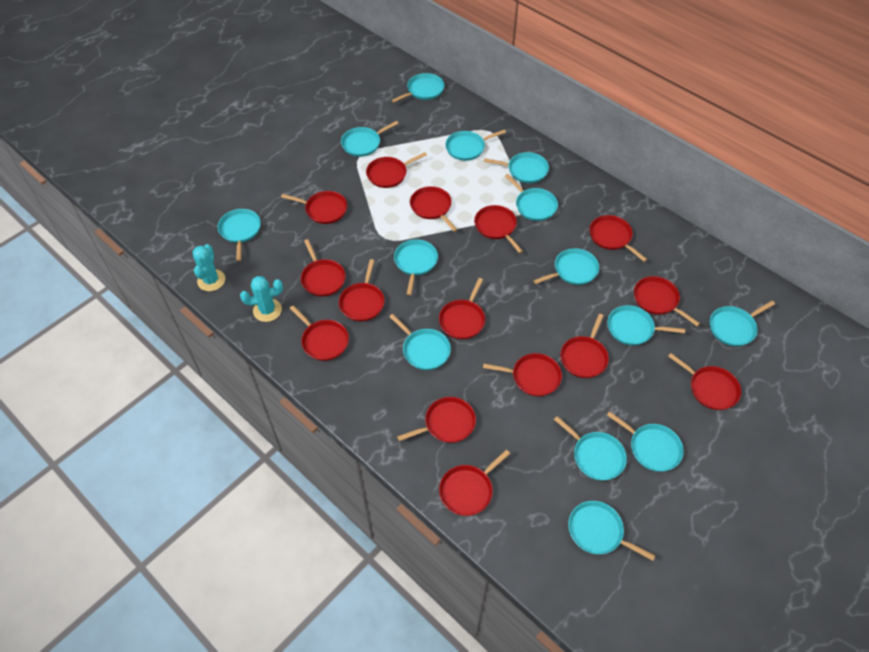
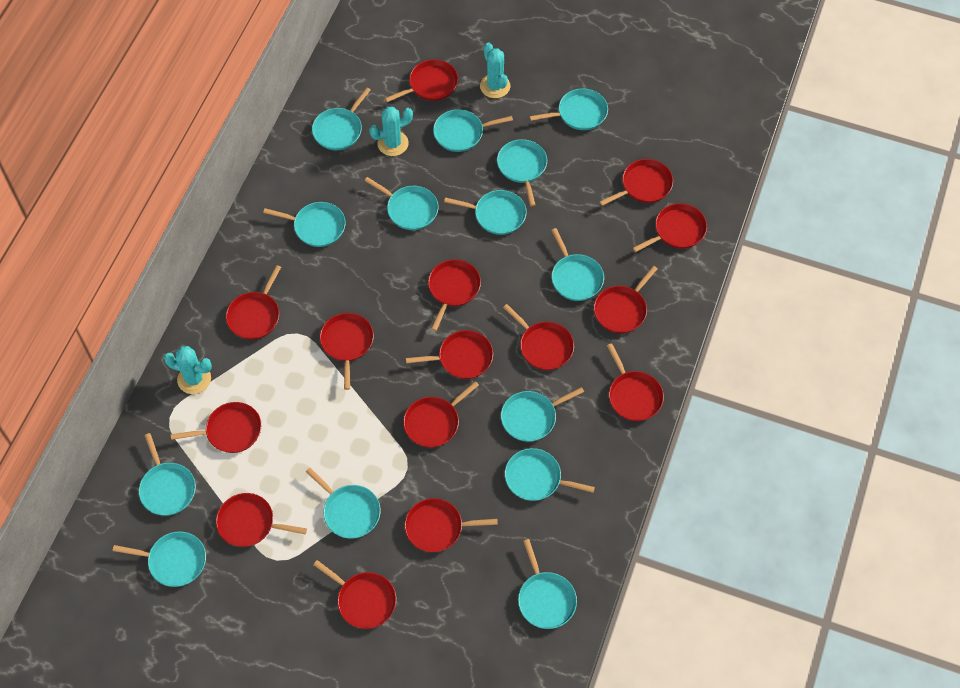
turquoise cactus: [192,244,225,291] [240,276,283,322] = 2 -> [164,346,212,394] [369,107,413,156] [480,42,510,98] = 3

